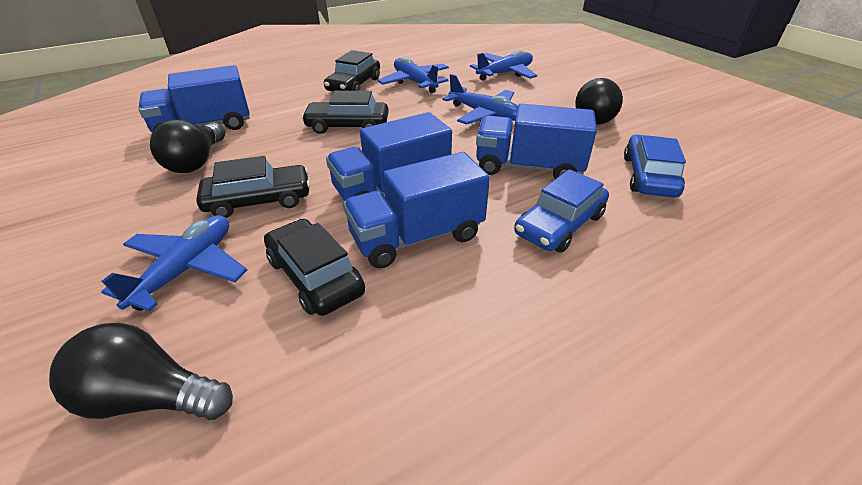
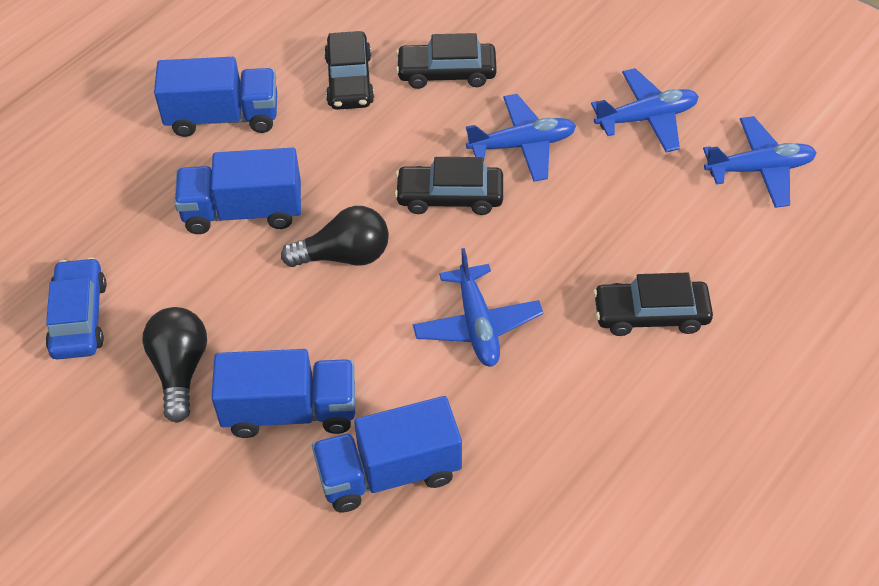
black light bulb: [49,323,233,420] [150,120,225,173] [575,78,623,125] = 3 -> [142,307,207,423] [281,206,389,267] = 2
blue car: [514,169,609,253] [624,135,686,198] = 2 -> [46,257,107,359] = 1

